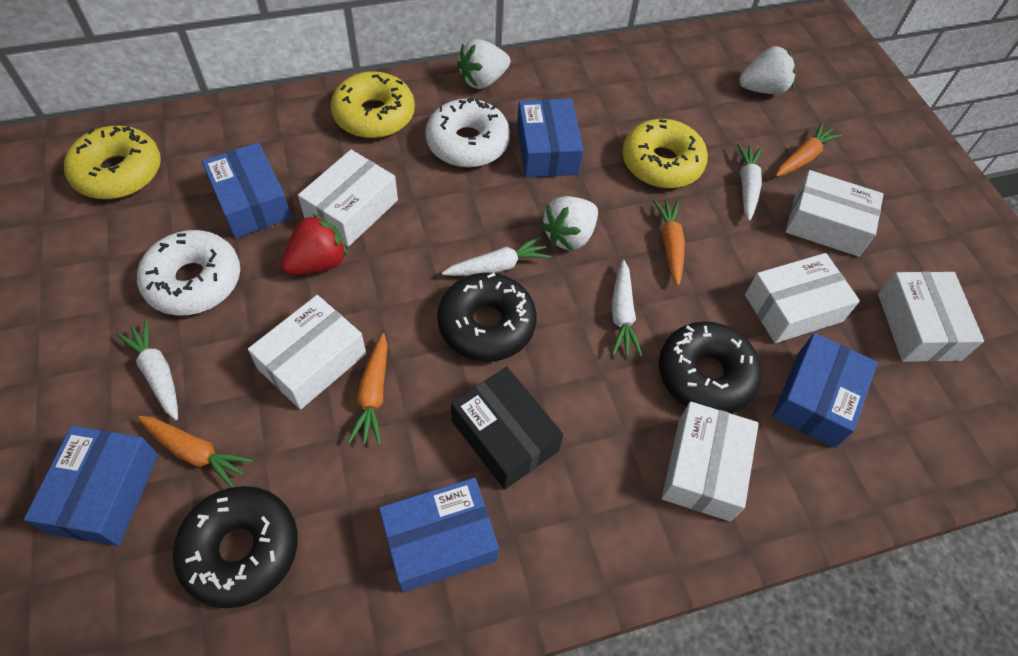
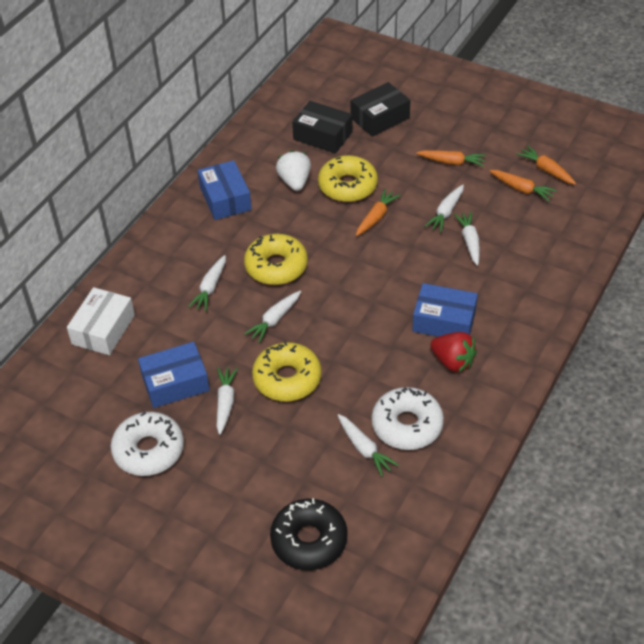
black box: [451,367,564,490] = 1 -> [292,101,353,154] [350,82,411,137] = 2
black donut: [173,486,298,608] [437,272,537,362] [659,321,762,414] = 3 -> [270,498,348,570] = 1
blue box: [24,425,158,546] [202,142,292,238] [379,478,499,593] [517,99,583,178] [772,333,878,448] = 5 -> [138,342,210,408] [198,160,252,220] [412,283,478,337] = 3
white box: [248,295,366,410] [298,150,398,247] [662,402,759,521] [745,253,860,343] [786,170,884,257] [878,271,984,362] = 6 -> [67,287,135,355] = 1
white carrot: [117,320,178,420] [442,236,551,276] [612,260,642,357] [737,144,762,221] = 4 -> [188,255,226,311] [217,367,238,435] [244,291,301,343] [338,414,399,477] [424,185,464,233] [454,211,480,266] = 6
white strawberry: [457,39,510,89] [540,196,598,250] [739,46,796,94] = 3 -> [276,150,311,191] = 1

